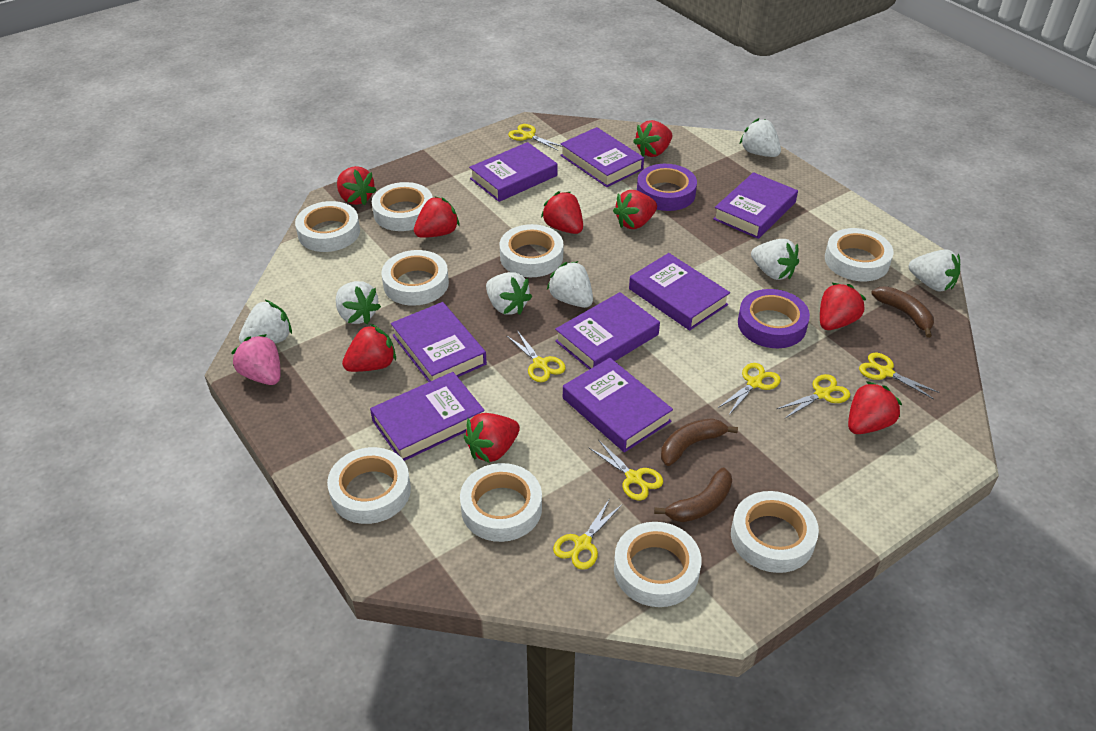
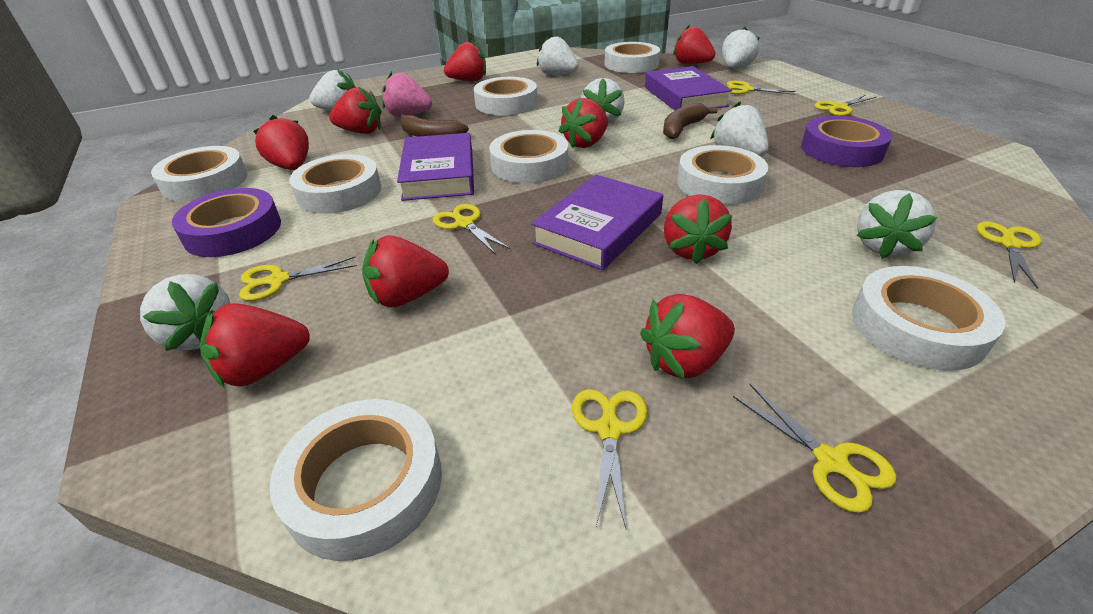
brown banana: [654,468,732,522] [661,418,738,466] [871,286,934,338] = 3 -> [400,114,469,137] [663,103,718,139] = 2
purple book: [370,372,485,461] [391,302,487,382] [469,142,557,202] [555,292,660,370] [560,127,644,187] [563,358,673,453] [629,253,730,331] [713,172,798,239] = 8 -> [397,133,474,201] [531,175,663,270] [645,66,732,110] = 3
white tape: [295,201,360,252] [327,447,411,524] [372,182,433,231] [381,250,449,306] [460,463,542,542] [500,224,563,277] [614,522,702,607] [731,491,819,573] [825,228,894,281] = 9 -> [151,146,248,202] [270,399,442,561] [289,154,381,214] [474,77,537,115] [489,130,568,183] [604,42,660,73] [677,145,768,205] [852,266,1005,371] = 8

